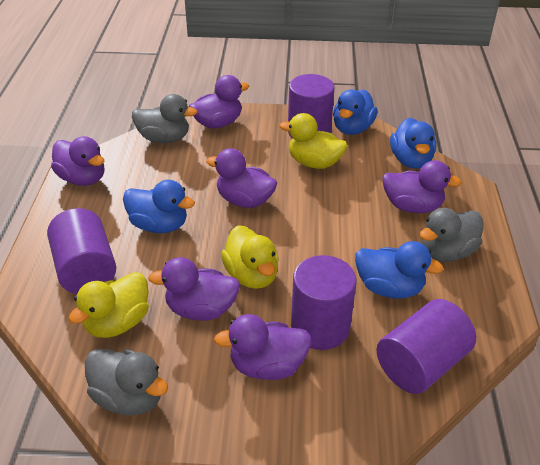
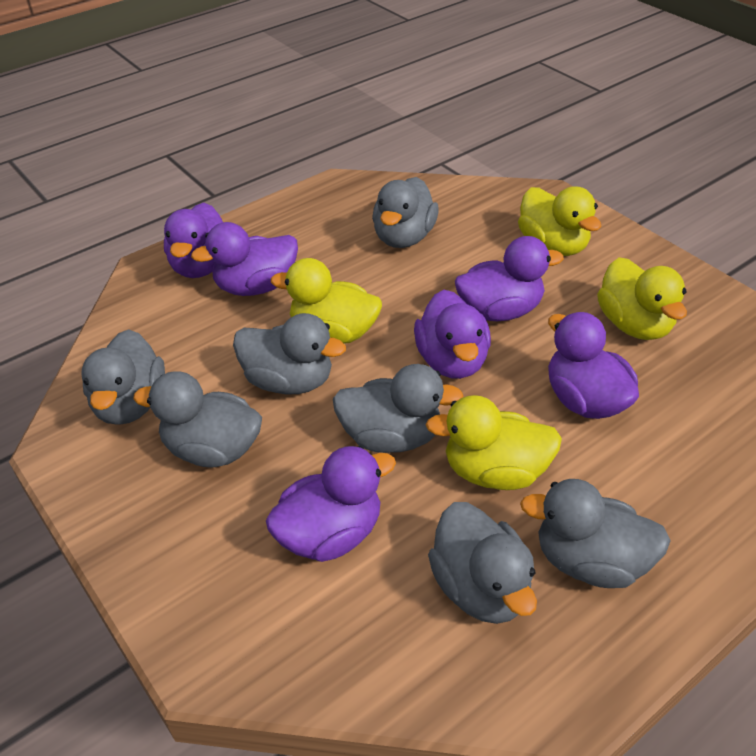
blue duck: [123,180,195,233] [333,89,377,135] [355,241,444,299] [390,118,436,169] = 4 -> none = 0
grey duck: [85,349,168,416] [132,94,198,143] [420,208,483,262] = 3 -> [81,329,165,425] [133,371,262,468] [233,313,346,395] [333,364,463,453] [372,177,439,248] [428,502,537,624] [520,479,671,588] = 7
purple cylinder: [47,208,116,294] [288,74,334,139] [291,255,356,350] [377,299,476,394] = 4 -> none = 0
yellow duck: [69,272,149,338] [221,225,279,289] [279,113,347,169] = 3 -> [271,258,382,344] [426,395,562,490] [518,186,601,256] [597,257,687,340] = 4

